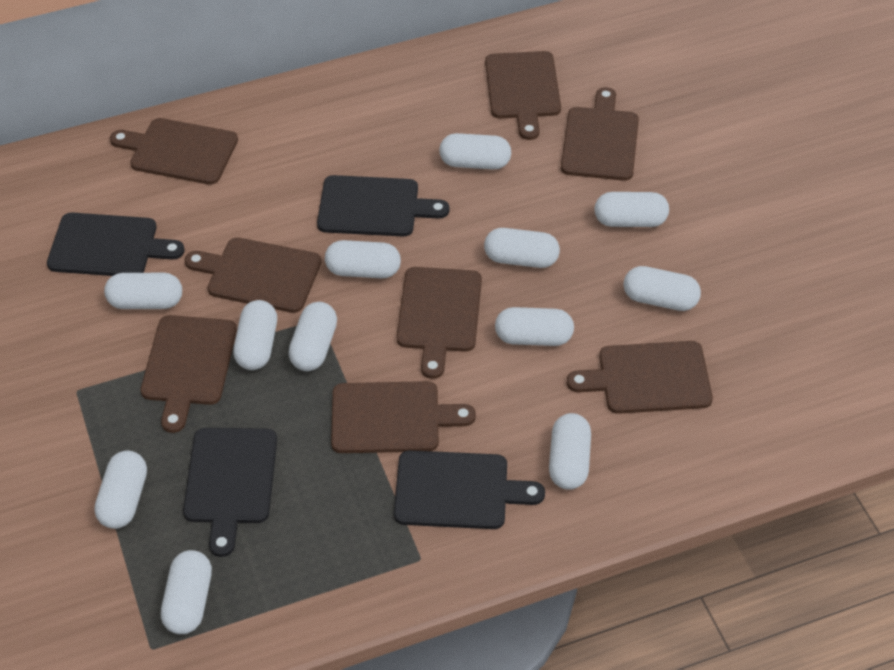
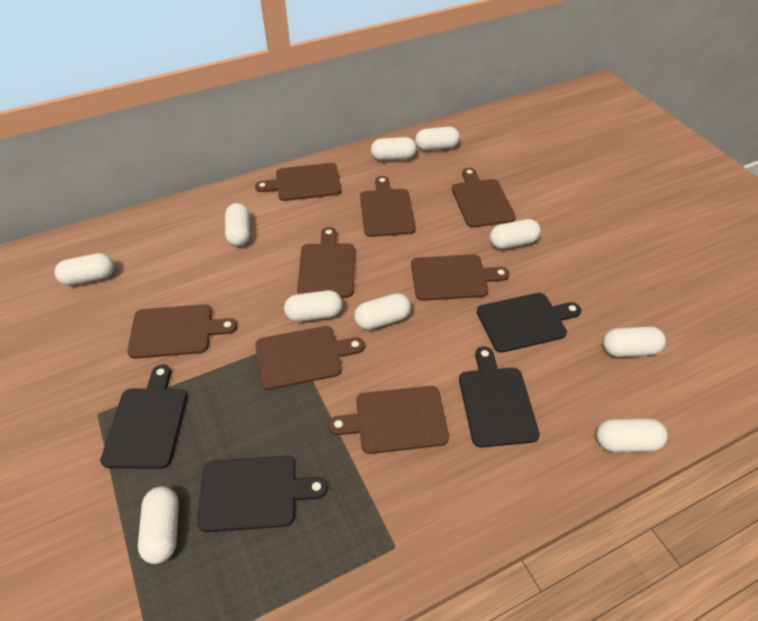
white capsule: [94,451,147,529] [104,273,182,309] [161,550,212,634] [233,300,277,370] [288,302,337,371] [325,240,401,279] [439,133,511,170] [484,228,560,268] [495,307,574,346] [549,413,591,490] [594,192,669,227] [623,266,701,311] = 12 -> [55,253,115,286] [138,486,179,564] [225,203,250,246] [284,290,342,322] [354,293,411,330] [371,137,416,161] [415,126,460,151] [490,219,541,249] [596,418,667,452] [603,326,666,357] = 10

